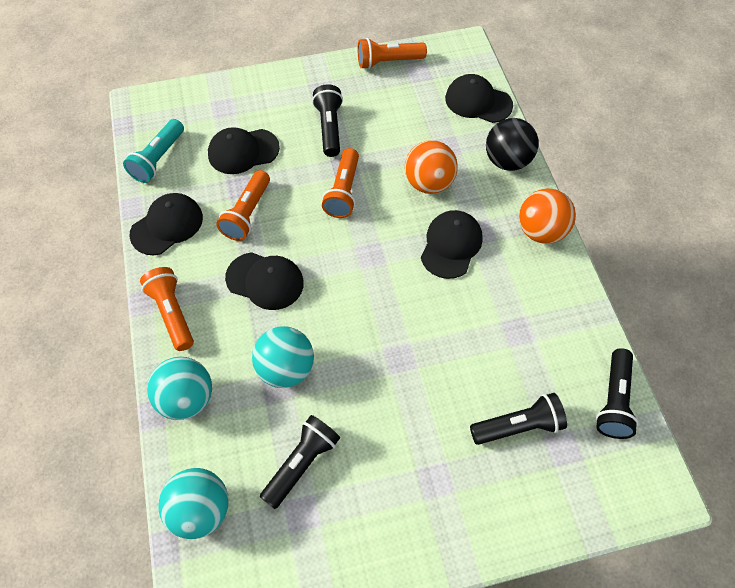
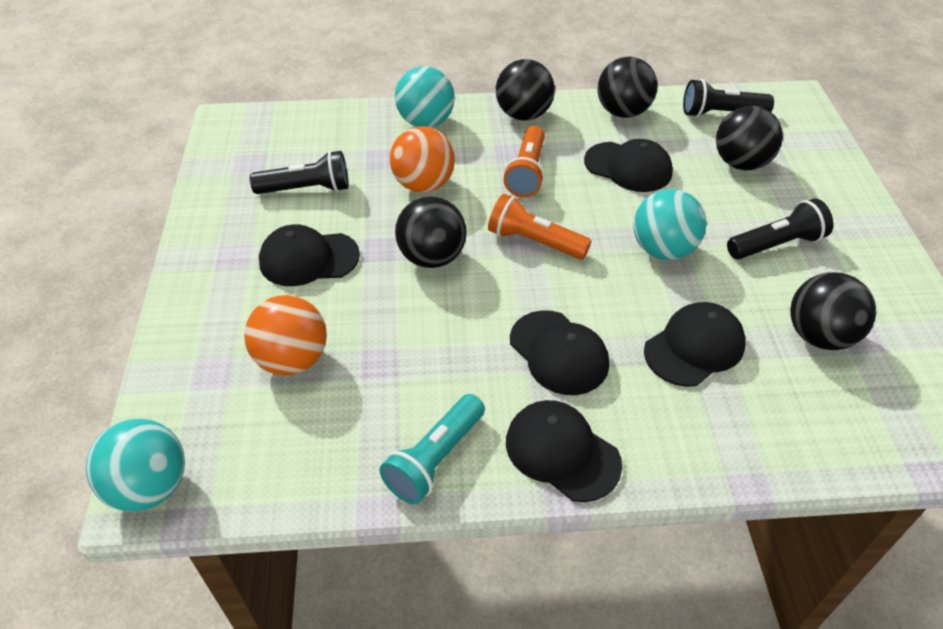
black ball: [486,118,539,171] = 1 -> [395,196,467,268] [496,59,555,120] [598,57,658,118] [716,106,783,171] [790,272,876,350] = 5
black flashlight: [260,415,340,509] [312,84,343,157] [470,393,567,445] [596,348,638,439] = 4 -> [250,151,349,194] [683,79,774,118] [727,198,833,259] = 3
orange flashlight: [140,267,194,351] [216,170,270,241] [322,148,359,218] [358,38,427,69] = 4 -> [488,194,591,260] [504,126,545,197] = 2

